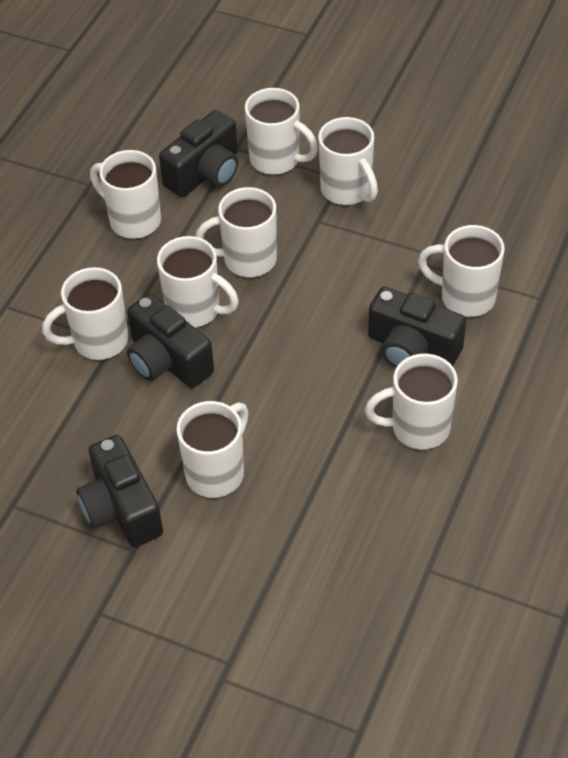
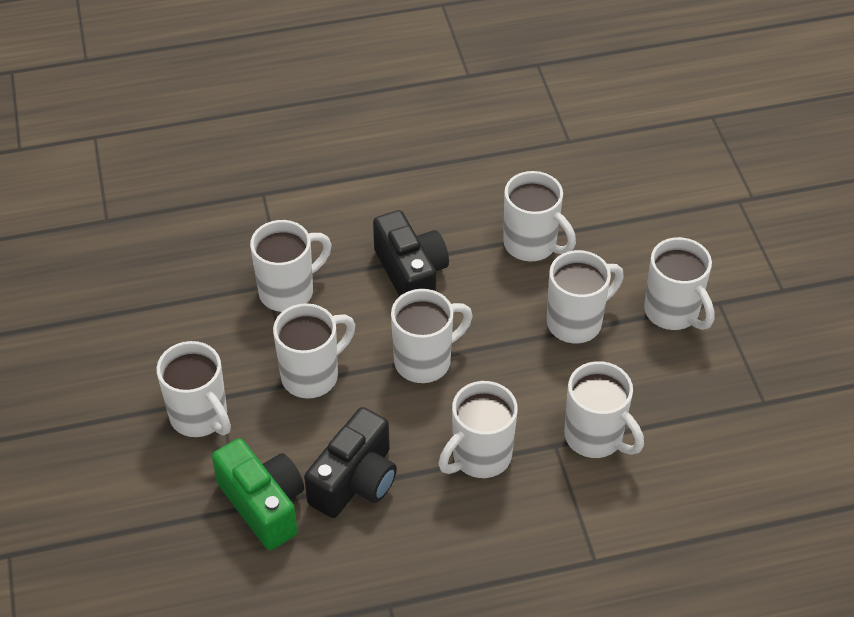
black camera: [76,435,163,547] [127,293,214,388] [159,110,239,197] [368,287,466,368] = 4 -> [304,407,397,518] [373,210,449,296] = 2
green camera: none = 0 -> [212,438,304,550] = 1

